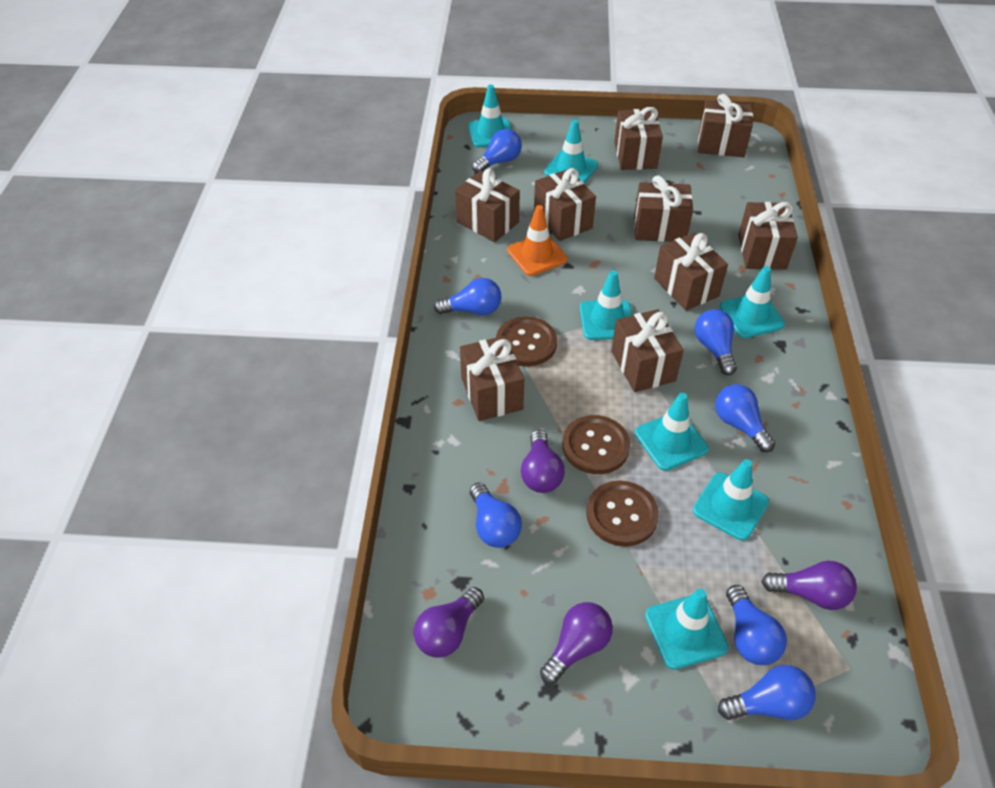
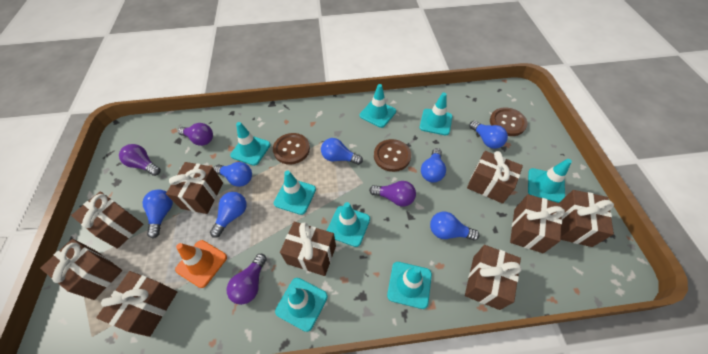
turquoise traffic cone: [468,85,512,147] [544,120,598,184] [580,270,632,340] [635,393,708,471] [645,589,729,670] [693,459,769,541] [720,266,785,338] = 7 -> [230,122,270,166] [274,171,316,215] [275,278,328,332] [327,202,370,247] [360,84,396,128] [387,262,432,309] [420,93,453,135] [528,159,572,203] = 8

